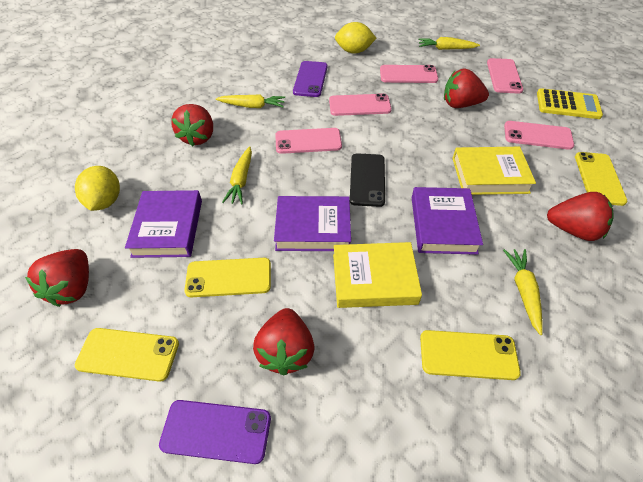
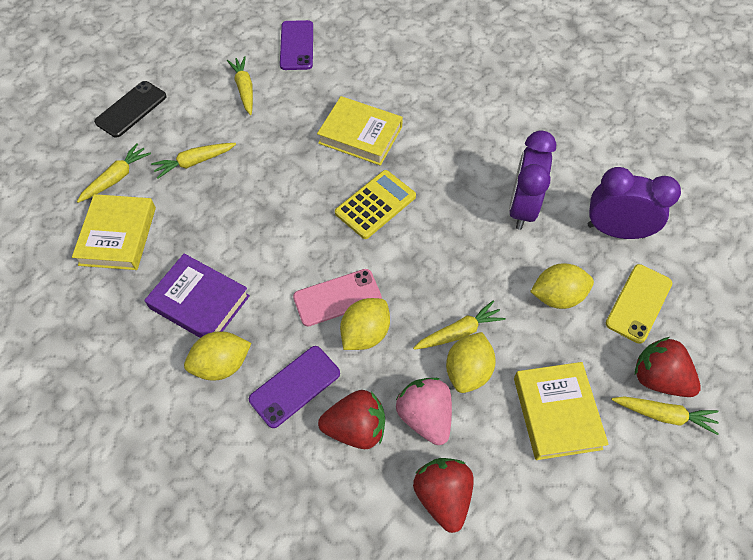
pink phone: [275,128,342,154] [329,93,392,116] [380,65,438,83] [487,58,523,94] [504,121,574,150] = 5 -> [293,269,382,326] = 1
pink strawberry: none = 0 -> [396,378,452,445] = 1
purple book: [125,190,202,258] [274,196,351,251] [412,187,483,255] = 3 -> [144,254,250,338] = 1
purple clock: none = 0 -> [509,130,556,230] [588,167,681,239] = 2
red strawberry: [25,249,89,307] [171,104,213,146] [253,308,314,376] [444,69,489,108] [547,192,614,241] = 5 -> [318,390,385,449] [413,458,474,533] [635,337,701,397] = 3
yellow book: [333,242,422,308] [452,147,536,195] = 2 -> [72,194,156,270] [317,96,403,166] [514,362,609,460] = 3
yellow carrot: [216,94,285,108] [222,146,252,205] [418,37,480,50] [503,249,543,335] = 4 -> [77,143,151,203] [151,143,236,179] [227,56,253,115] [413,300,506,350] [612,396,719,435] = 5
yellow lemon: [75,166,120,211] [335,22,376,54] = 2 -> [184,331,251,381] [340,298,390,350] [446,332,496,393] [530,263,594,309] = 4
yellow phone: [75,328,179,382] [184,258,271,297] [420,330,521,380] [575,152,627,206] = 4 -> [606,264,672,344] = 1

